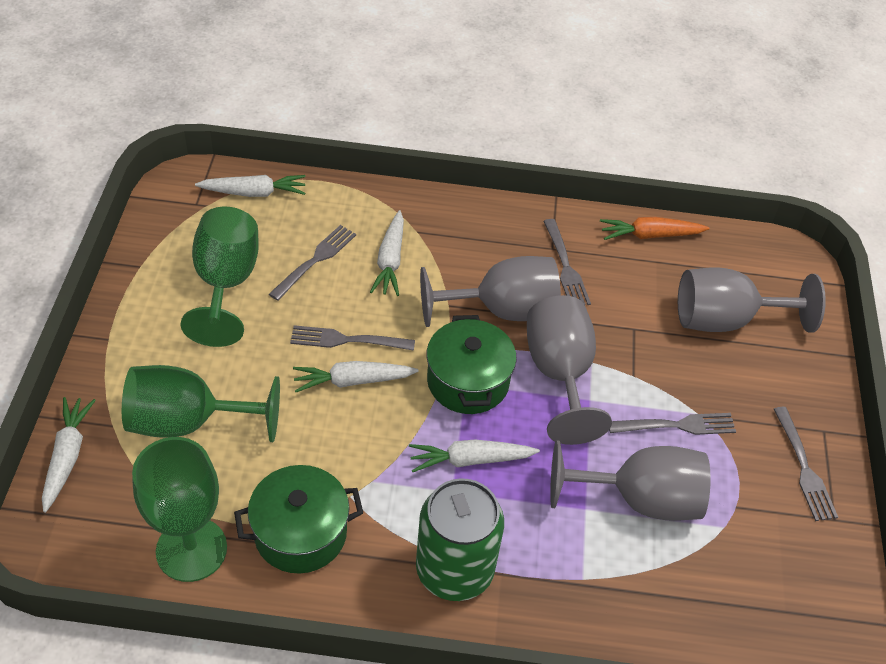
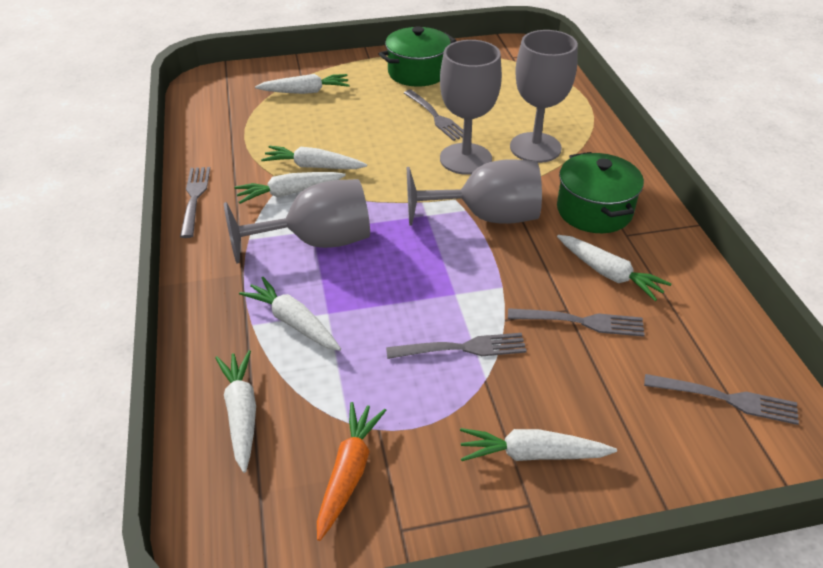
green can: [416,478,504,601] = 1 -> none = 0
green goblet: [122,365,280,442] [132,437,227,582] [181,206,259,347] = 3 -> none = 0
white carrot: [42,397,96,513] [195,175,306,197] [293,361,419,392] [370,210,404,296] [409,440,540,472] = 5 -> [215,350,256,473] [234,172,346,204] [239,277,341,351] [255,74,349,94] [261,146,367,169] [460,428,617,461] [557,235,671,301] = 7

